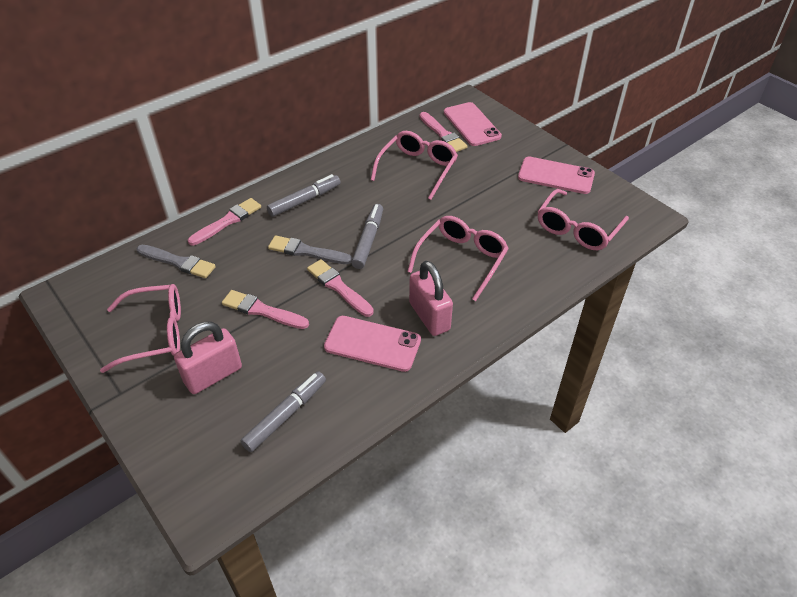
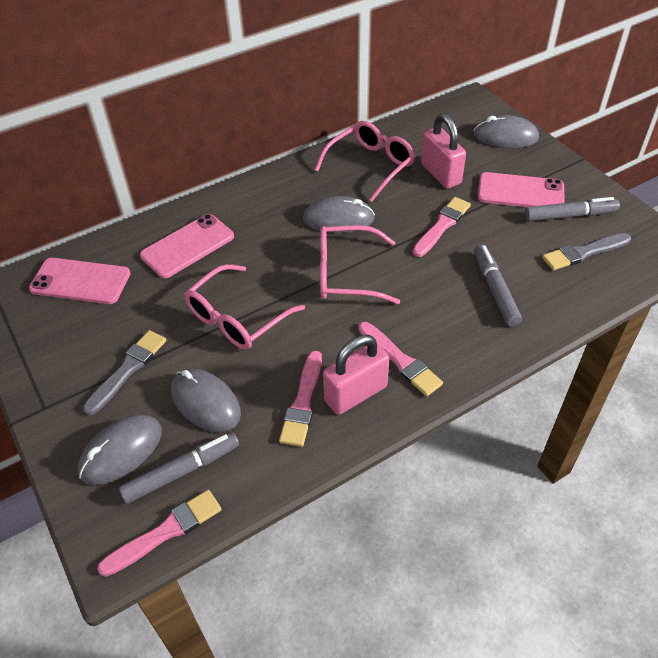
grey mouse: none = 0 -> [78,414,162,485] [171,368,241,432] [303,196,375,233] [474,115,539,148] = 4
pink glasses: [100,284,181,373] [371,131,458,200] [407,216,509,301] [538,189,629,250] = 4 -> [184,264,305,350] [315,121,415,202] [320,225,400,304] = 3

